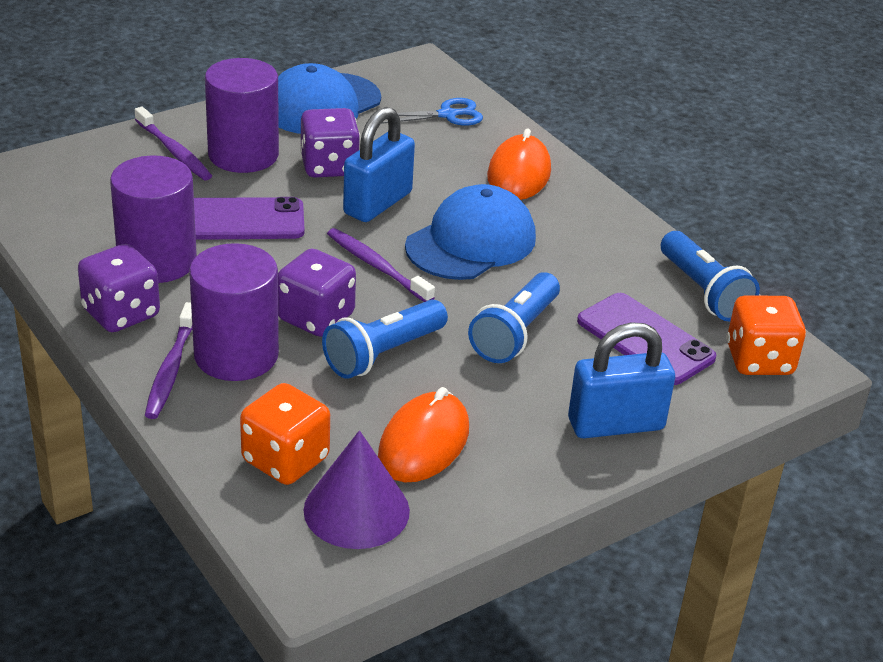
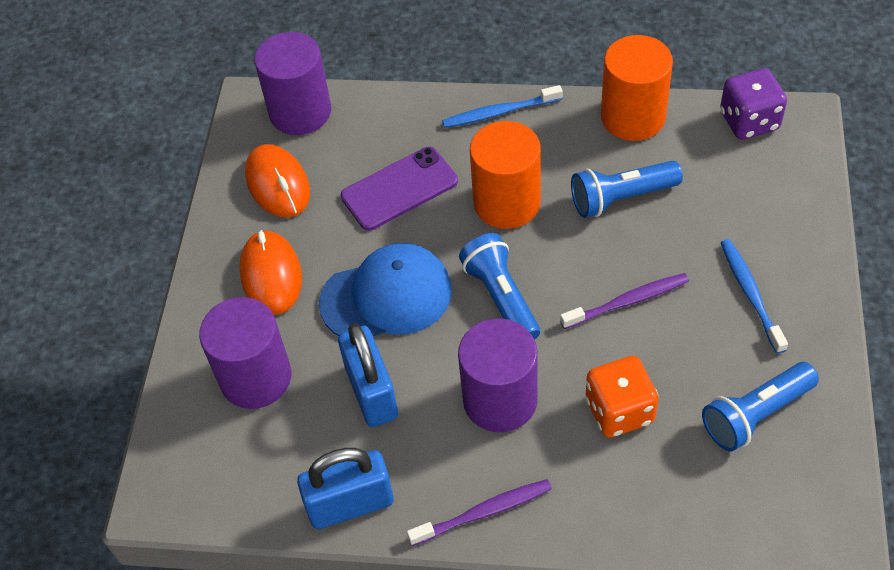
blue cap: [278,63,381,134] [405,184,536,280] = 2 -> [319,243,452,336] = 1
blue scissors: [381,98,483,126] = 1 -> none = 0
blue toothbrush: none = 0 -> [442,85,563,128] [721,239,788,354] = 2
orange cylinder: none = 0 -> [470,121,541,229] [601,35,673,141] = 2
orange dice: [240,383,330,485] [727,295,806,375] = 2 -> [585,356,658,438] = 1
purple cone: [303,430,410,549] = 1 -> none = 0
purple dice: [78,244,160,332] [278,249,356,337] [300,108,360,178] = 3 -> [720,68,787,140] = 1
purple phone: [194,197,304,240] [577,293,716,385] = 2 -> [340,147,458,231] = 1
purple toothbrush: [135,107,212,180] [145,302,192,419] [327,228,435,302] = 3 -> [407,479,552,546] [560,273,689,329] = 2

